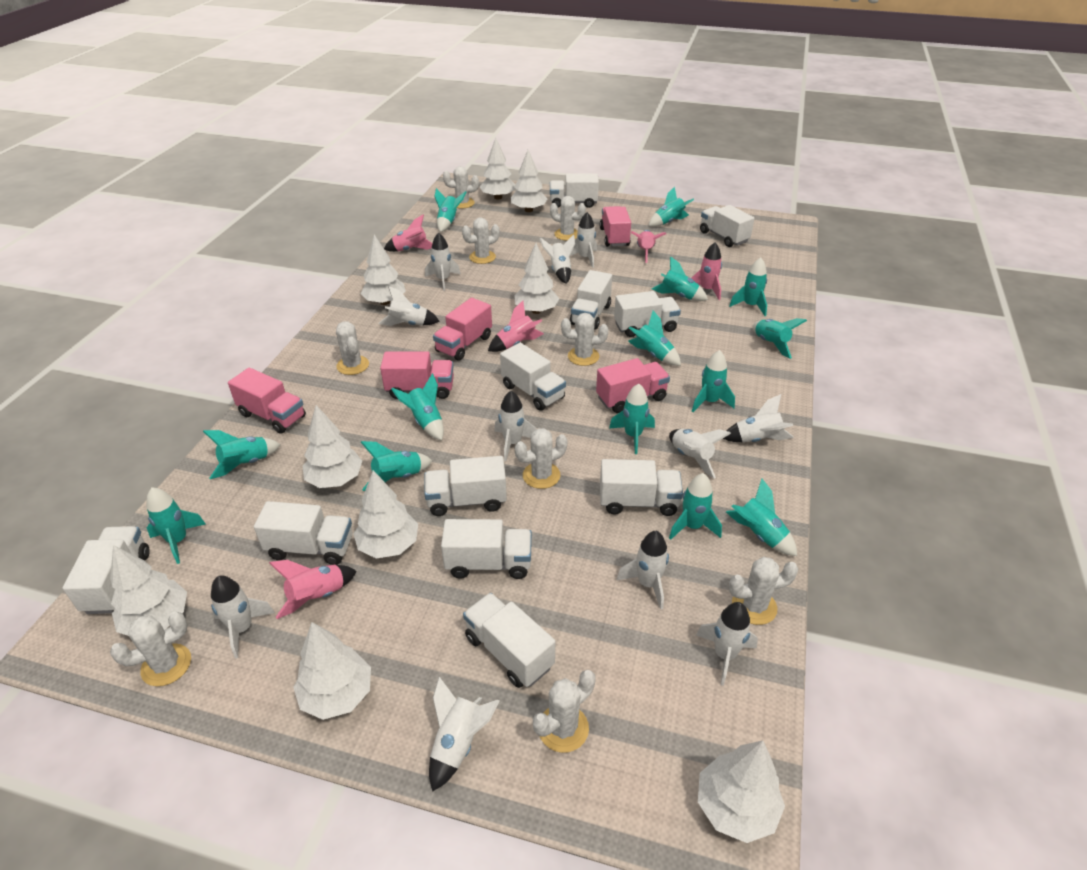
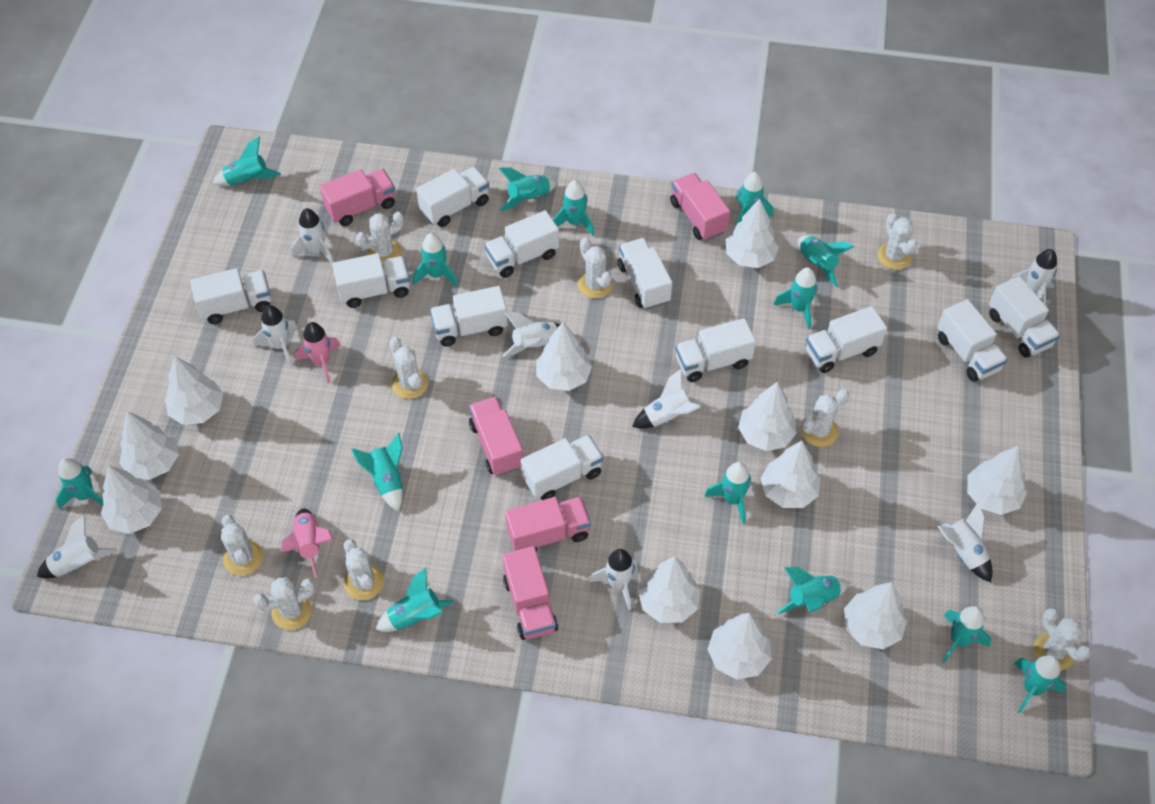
pink rocket: [269,560,357,619] [384,214,432,252] [488,301,544,352] [631,230,666,263] [692,243,722,300] = 5 -> [281,509,333,578] [295,322,341,384] = 2
white rocket: [211,576,275,658] [379,286,440,326] [425,232,460,291] [429,677,500,792] [494,391,536,461] [540,234,575,284] [570,212,597,268] [617,531,669,609] [669,429,731,478] [696,602,758,686] [723,394,794,442] = 11 -> [37,515,117,579] [254,305,298,366] [291,208,334,263] [502,312,560,357] [590,549,637,610] [632,369,702,429] [937,502,993,582] [1010,249,1057,304] = 8
white tree: [110,545,187,636] [293,622,371,720] [303,405,362,488] [353,470,418,559] [361,234,406,305] [480,138,515,199] [511,150,547,212] [515,243,559,314] [698,741,785,843] = 9 -> [101,465,162,534] [119,411,179,480] [165,356,223,425] [536,322,592,391] [638,556,701,623] [707,613,772,680] [726,198,779,268] [738,382,797,451] [761,441,820,508] [844,582,907,649] [967,446,1027,515] = 11

